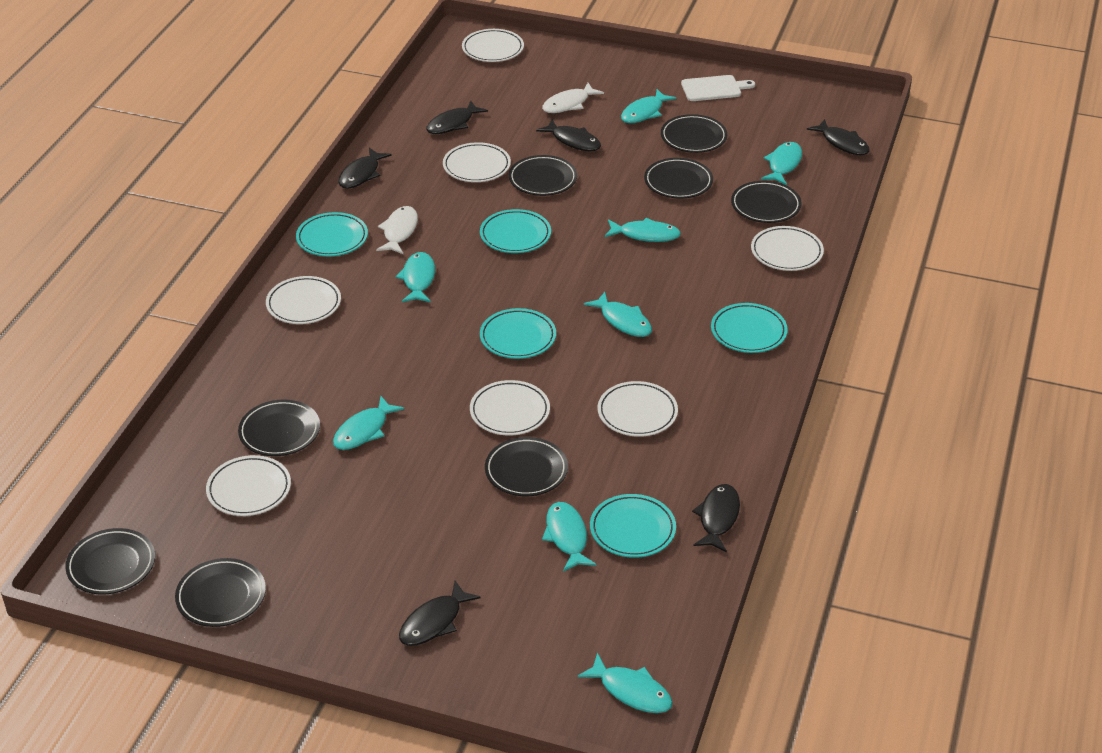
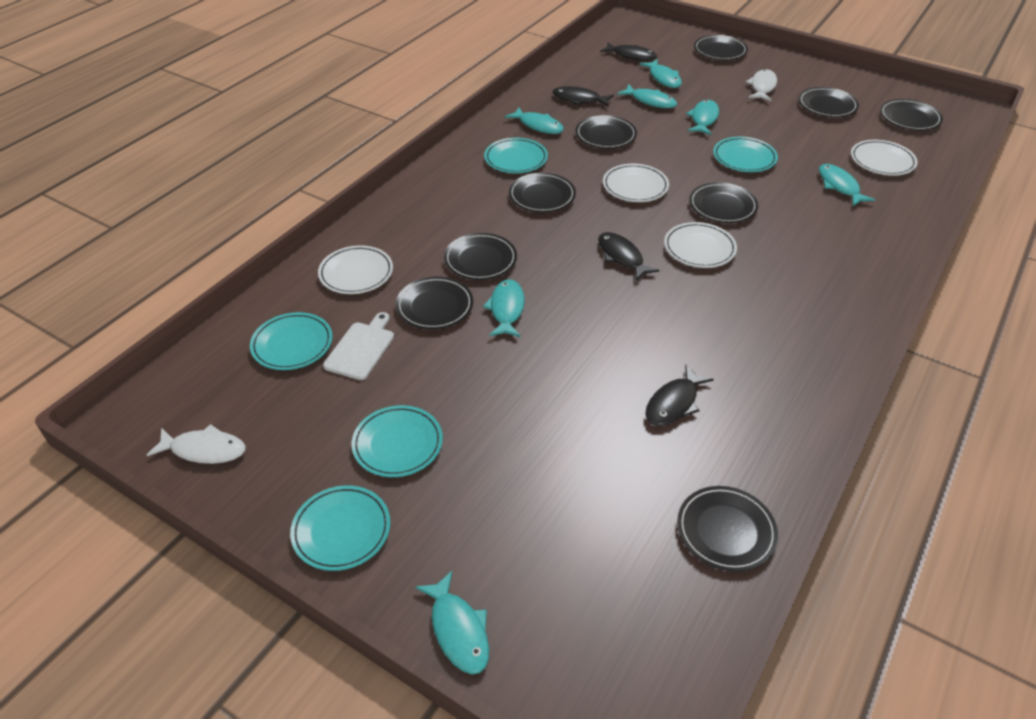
black fish: [338,147,392,189] [399,581,481,646] [426,101,488,134] [536,119,601,151] [692,484,740,552] [807,119,870,155] = 6 -> [553,86,614,107] [598,232,659,281] [600,42,657,61] [645,365,714,426] = 4
black plate: [65,528,155,594] [175,558,266,627] [238,399,320,456] [485,437,568,496] [509,155,577,196] [644,158,713,199] [661,114,727,153] [731,181,801,223] = 8 -> [396,277,473,330] [444,233,517,280] [509,173,576,213] [575,115,637,149] [677,486,778,572] [689,182,758,223] [694,35,748,60] [798,87,859,117] [880,99,943,130] = 9
turquoise fish: [333,396,404,450] [396,252,435,302] [542,502,596,572] [577,653,673,713] [584,292,652,337] [605,218,681,242] [621,89,676,123] [761,142,802,185] = 8 -> [415,571,489,674] [483,279,525,337] [505,107,564,134] [617,84,677,108] [639,59,682,88] [686,100,719,135] [819,164,875,206] = 7
white plate: [206,455,291,516] [266,276,341,324] [443,142,511,182] [462,29,524,62] [470,380,550,436] [598,381,678,437] [751,226,824,271] = 7 -> [318,245,393,294] [603,164,669,202] [664,222,737,268] [851,140,918,176] = 4

